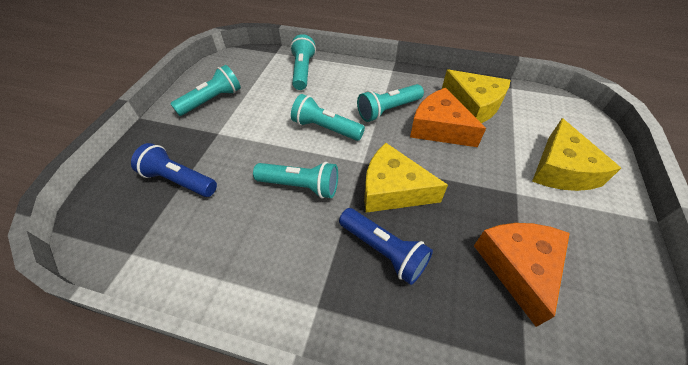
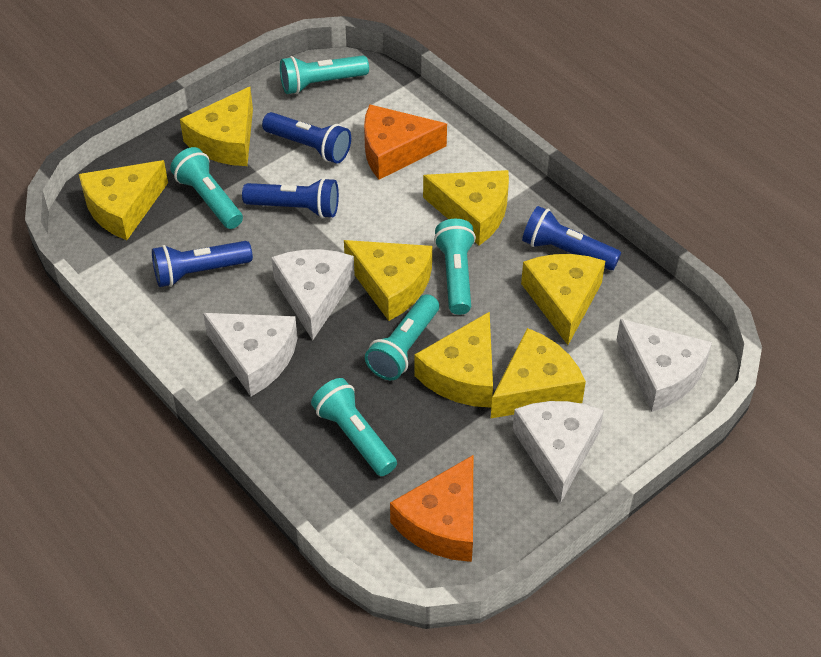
blue flashlight: [131,143,217,197] [339,208,433,285] = 2 -> [152,241,253,287] [242,177,339,218] [262,112,351,164] [522,206,621,270] = 4
white cheese: none = 0 -> [203,313,297,396] [272,249,355,340] [513,401,604,504] [616,319,712,412] = 4
yellow cheese: [364,143,448,213] [442,69,511,123] [532,118,621,191] = 3 -> [79,160,168,240] [180,87,253,166] [344,240,432,321] [414,312,493,408] [423,170,509,246] [491,328,586,418] [521,254,605,345] = 7

